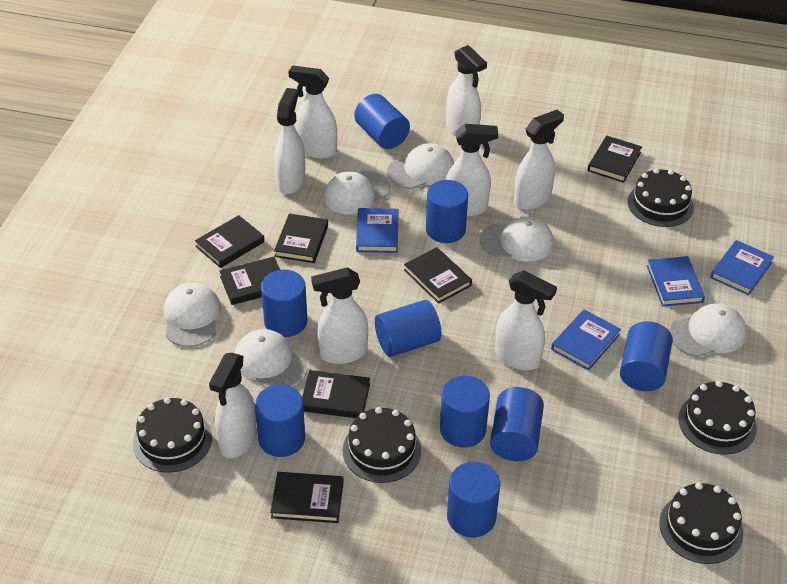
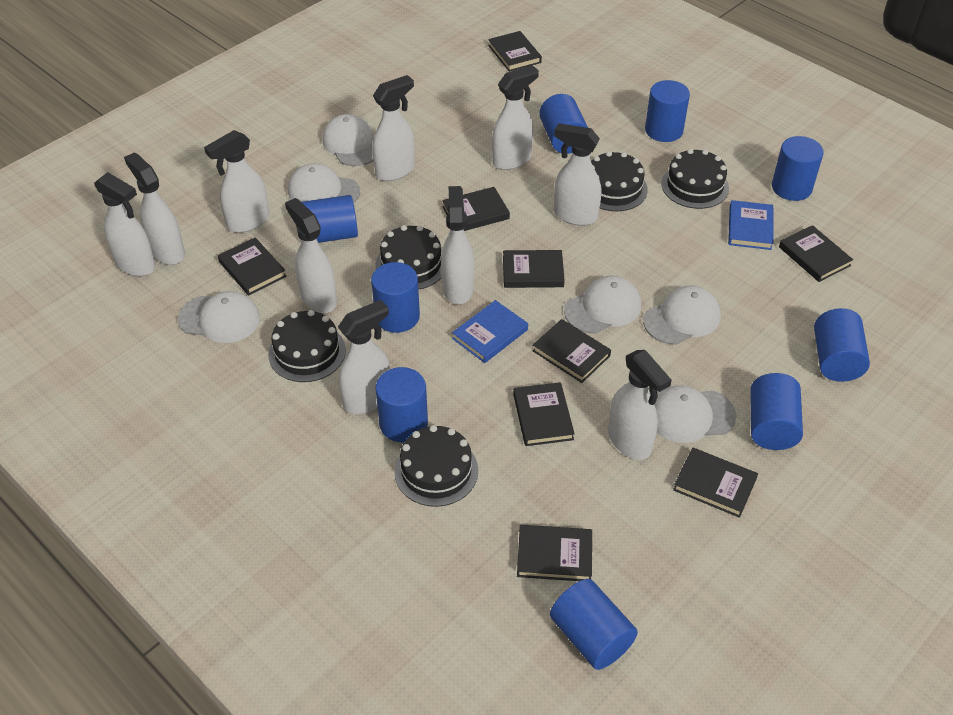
black book: [195,215,265,268] [220,257,280,305] [270,472,344,523] [274,213,328,263] [302,370,370,418] [404,247,472,304] [588,136,642,183] = 7 -> [218,237,286,295] [442,187,510,231] [488,31,542,72] [503,250,565,288] [513,382,575,446] [517,525,592,581] [532,319,611,383] [673,448,758,518] [779,225,853,282] = 9
blue book: [356,208,398,253] [551,309,621,371] [647,256,705,307] [710,240,774,295] = 4 -> [452,300,528,363] [728,200,773,250] = 2
white spray bottle: [209,353,257,458] [274,88,305,194] [288,65,337,159] [311,268,368,364] [446,45,487,136] [446,124,498,217] [495,270,557,370] [514,110,564,210] = 8 -> [94,172,156,276] [124,152,185,265] [204,130,269,233] [285,198,337,313] [338,300,390,414] [372,75,415,181] [441,186,474,304] [492,65,539,170] [554,123,601,226] [608,350,672,460] = 10

